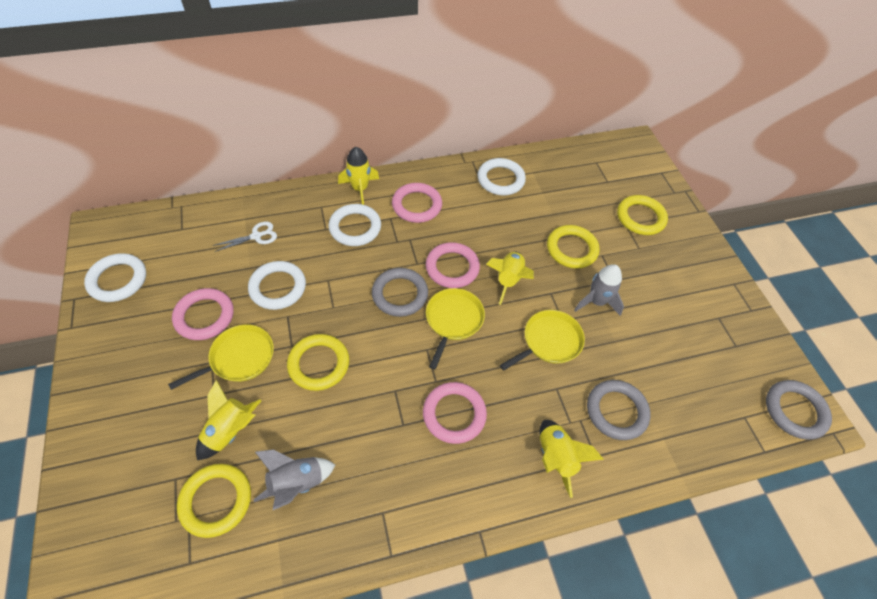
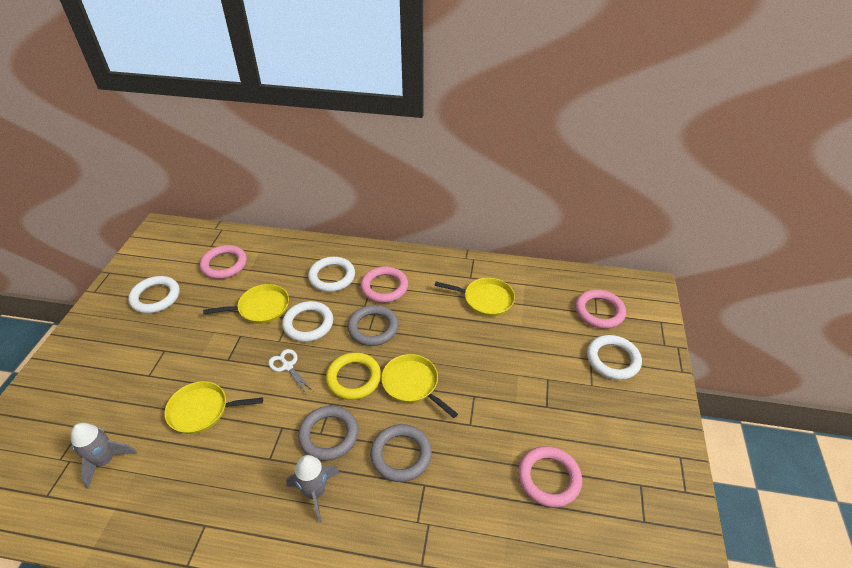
yellow pan: [168,324,274,390] [426,288,485,370] [500,310,585,371] = 3 -> [164,381,263,434] [203,284,289,324] [381,354,458,418] [434,278,515,316] = 4
yellow ring: [177,464,251,538] [287,334,349,391] [547,225,600,269] [617,195,668,235] = 4 -> [326,352,381,400] = 1
yellow rocket: [196,380,261,460] [338,147,379,205] [486,252,534,305] [540,420,604,498] = 4 -> none = 0

